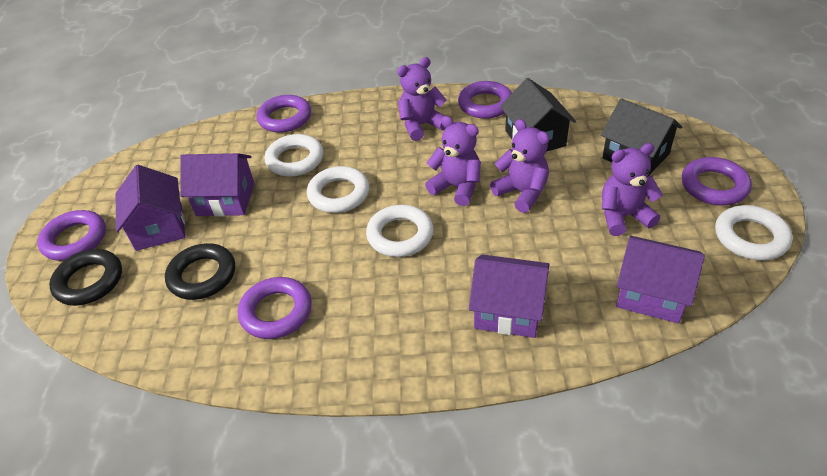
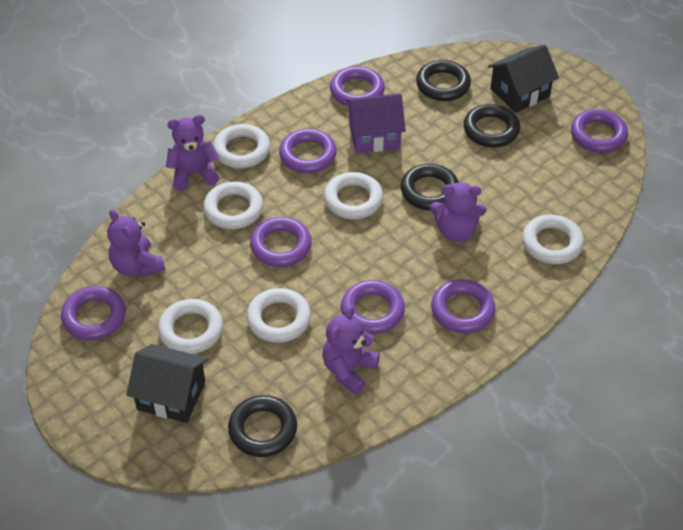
black ring: [49,249,122,306] [165,243,235,300] = 2 -> [228,395,297,457] [401,164,459,211] [416,60,471,101] [464,104,520,147] = 4
purple house: [116,165,185,251] [180,153,255,216] [469,254,550,338] [616,236,705,323] = 4 -> [346,94,406,153] = 1
purple ring: [37,210,106,261] [238,277,312,339] [257,95,311,133] [458,81,512,119] [682,157,752,205] = 5 -> [61,286,126,341] [250,217,312,267] [279,129,337,173] [330,66,385,107] [341,280,405,334] [431,279,495,333] [571,109,628,153] = 7
white ring: [265,134,324,177] [307,166,369,213] [366,205,433,257] [715,205,792,260] = 4 -> [158,299,223,354] [203,182,263,229] [213,124,270,168] [246,288,311,343] [324,172,383,219] [522,215,584,264] = 6

